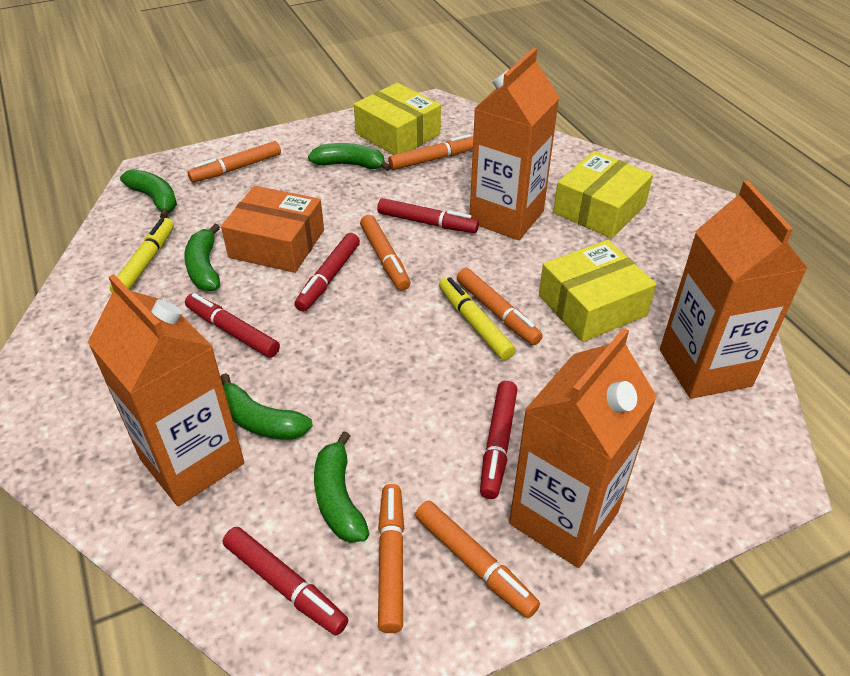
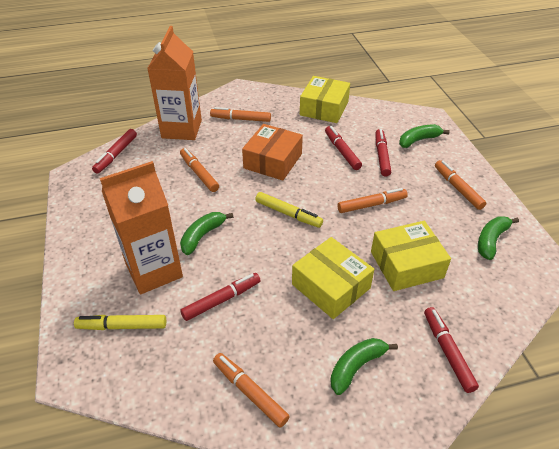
green banana: [120,169,177,218] [184,224,220,291] [221,373,313,440] [308,143,391,171] [314,431,369,543] = 5 -> [180,212,233,255] [330,338,398,395] [399,124,450,148] [478,217,519,260] = 4
orange carton: [88,274,244,506] [470,48,559,240] [509,328,657,568] [660,180,808,399] = 4 -> [100,161,183,294] [147,26,202,140] = 2
orange marker: [188,141,281,183] [360,215,410,291] [378,484,404,633] [388,134,473,170] [415,501,540,618] [457,268,543,345] = 6 -> [180,148,219,192] [210,107,271,122] [213,353,290,427] [337,188,408,213] [435,160,486,210] = 5

